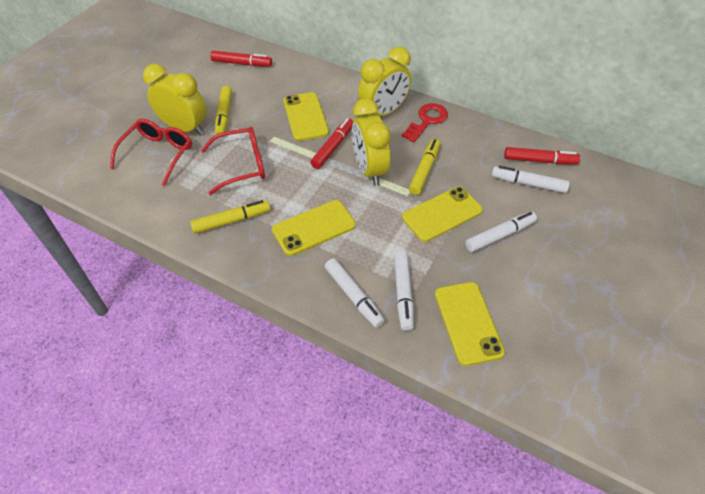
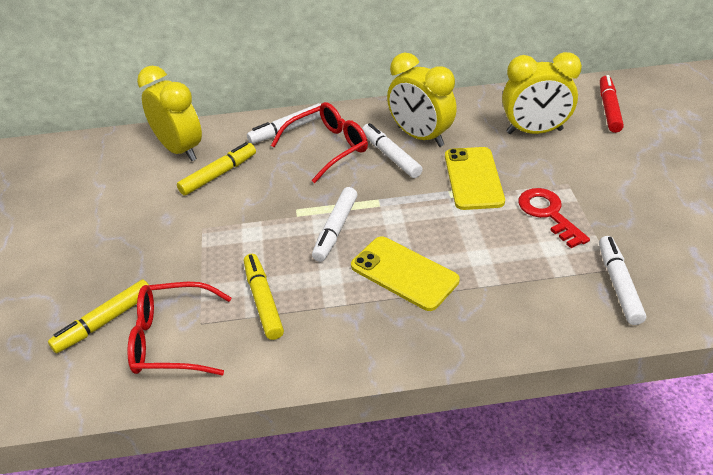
red marker: [210,51,272,67] [310,118,353,169] [504,147,580,164] = 3 -> [600,75,624,133] = 1
yellow phone: [272,200,356,256] [283,92,329,141] [402,186,483,242] [435,282,505,366] = 4 -> [351,236,460,311] [445,147,505,210] = 2

